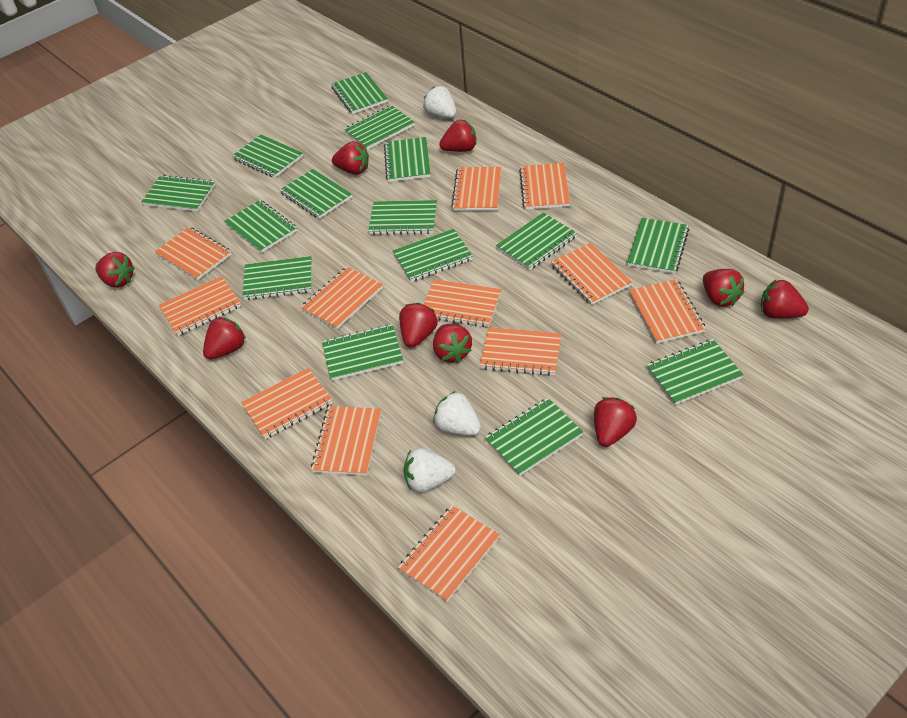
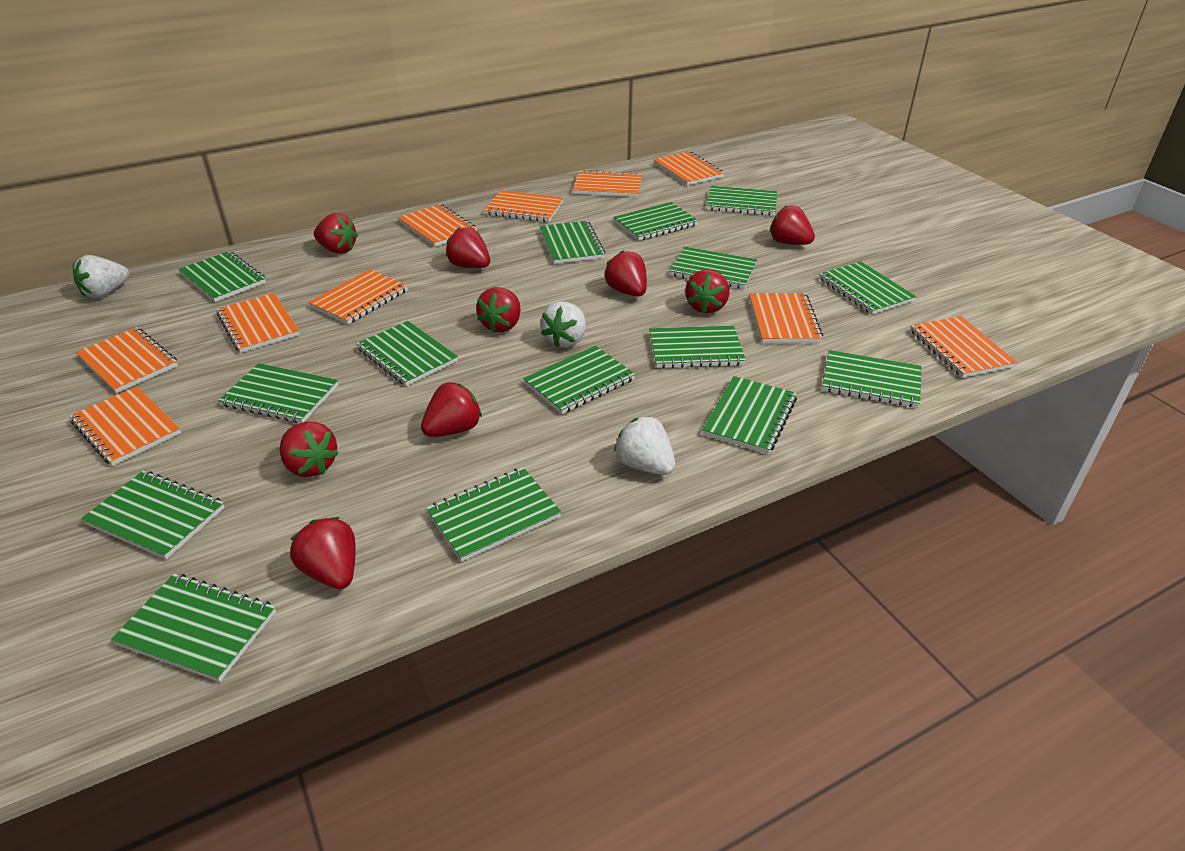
orange notebook: [154,227,232,280] [159,276,241,336] [241,368,333,439] [301,266,383,329] [311,406,381,476] [398,506,500,602] [423,279,502,327] [451,167,501,211] [480,327,562,376] [519,163,570,210] [551,243,632,305] [629,279,706,344] = 12 -> [69,386,181,466] [76,327,178,393] [216,293,300,353] [308,269,408,324] [398,204,477,247] [484,190,563,222] [573,170,642,197] [653,151,724,186] [749,293,823,343] [910,316,1017,378] = 10

